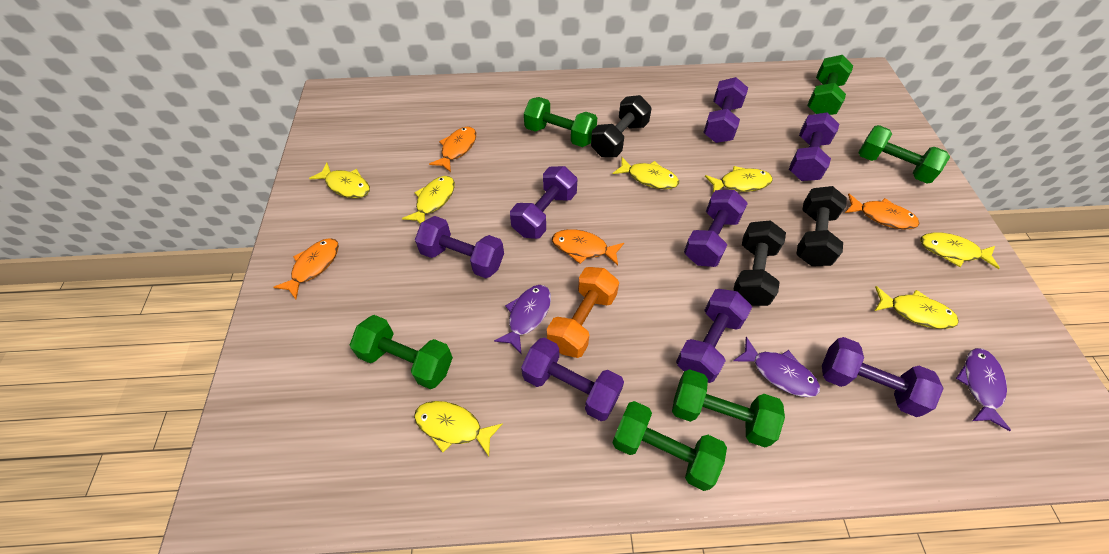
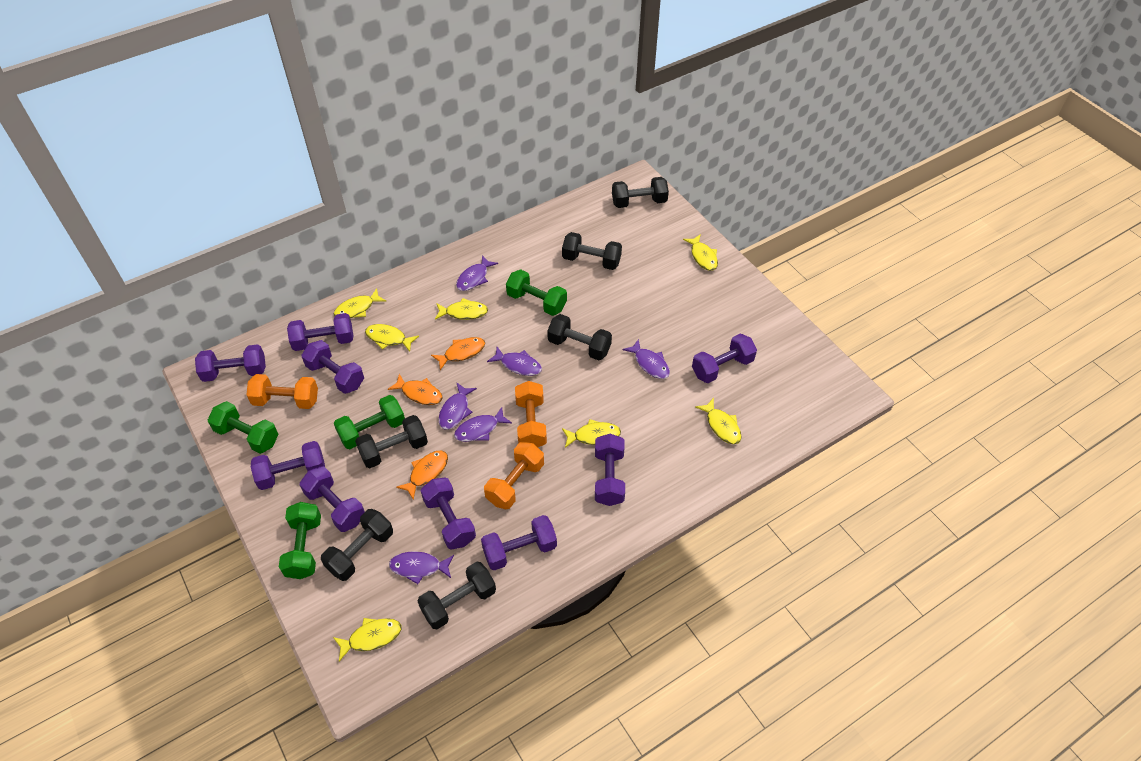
black dumbbell: [591,95,652,157] [733,220,786,306] [796,186,847,266] = 3 -> [321,509,393,581] [355,415,428,468] [418,562,496,629] [547,314,612,360] [562,232,622,270] [612,177,669,208] = 6
green dumbbell: [350,315,453,389] [524,97,597,147] [613,401,727,491] [672,369,785,447] [807,55,853,115] [859,125,950,184] = 6 -> [208,401,278,454] [279,502,321,579] [334,395,405,449] [506,270,567,316] = 4
orange dumbbell: [547,267,619,358] = 1 -> [246,374,318,409] [484,442,544,509] [515,381,547,447] = 3
orange fish: [273,238,339,299] [429,127,476,172] [552,229,624,266] [845,194,920,230] = 4 -> [388,374,443,405] [396,450,448,500] [431,337,485,370] = 3
purple dumbbell: [415,216,504,278] [510,166,577,239] [521,337,624,421] [676,289,752,383] [684,190,748,267] [703,77,748,143] [789,112,839,181] [822,337,944,417] = 8 -> [195,344,266,382] [251,441,325,490] [287,313,353,351] [300,466,365,532] [302,340,364,394] [421,478,476,550] [481,515,557,570] [595,434,625,506] [692,334,757,383] = 9
purple fish: [494,285,551,353] [733,337,820,397] [956,348,1011,431] = 3 -> [389,551,454,584] [439,382,477,429] [454,407,512,442] [456,255,498,291] [487,347,542,376] [623,339,670,379] = 6

